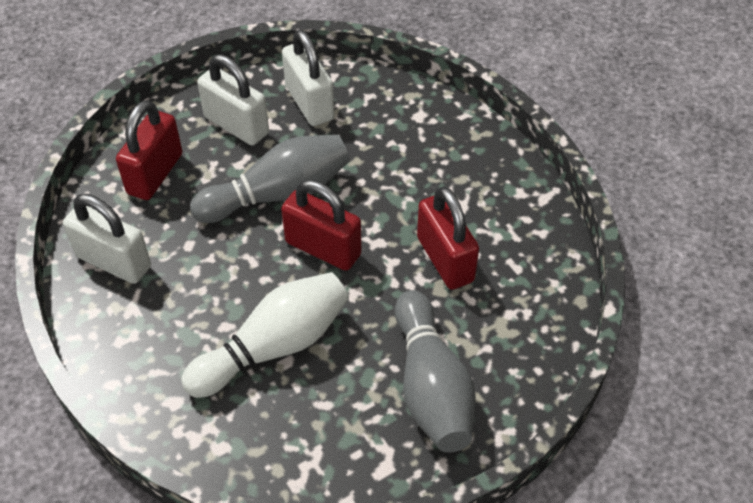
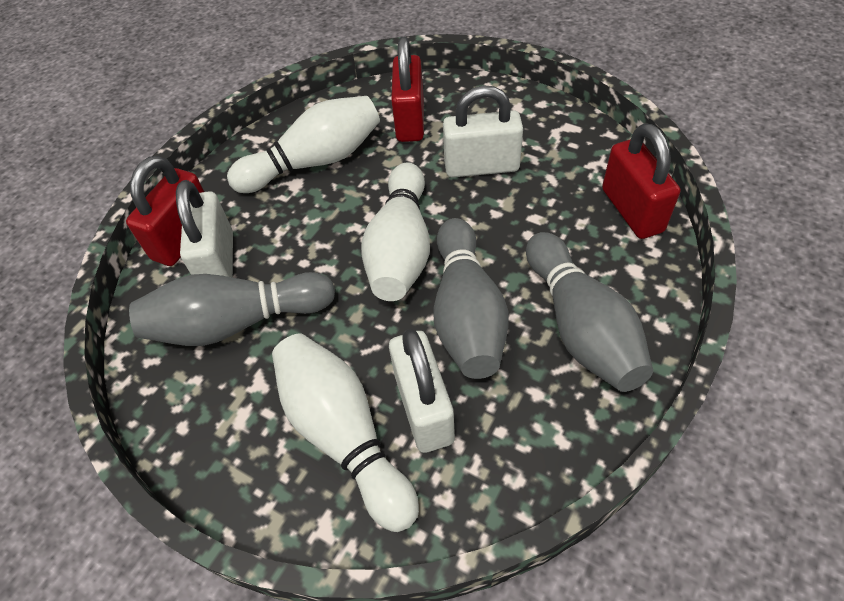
grey bowling pin: [190,135,350,223] [395,290,476,453] = 2 -> [129,272,335,346] [433,218,509,379] [526,232,653,392] = 3
white bowling pin: [181,272,349,398] = 1 -> [227,96,380,193] [272,334,419,532] [361,162,430,301] = 3

